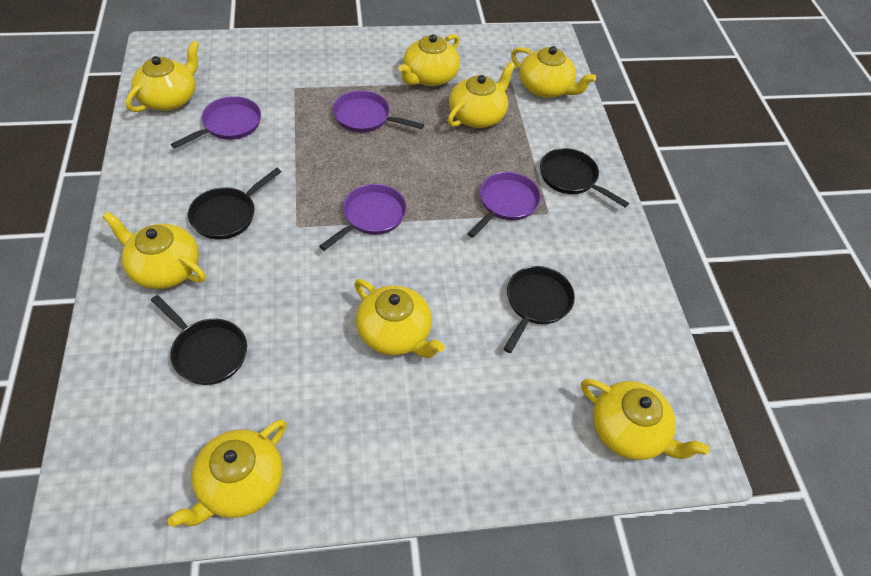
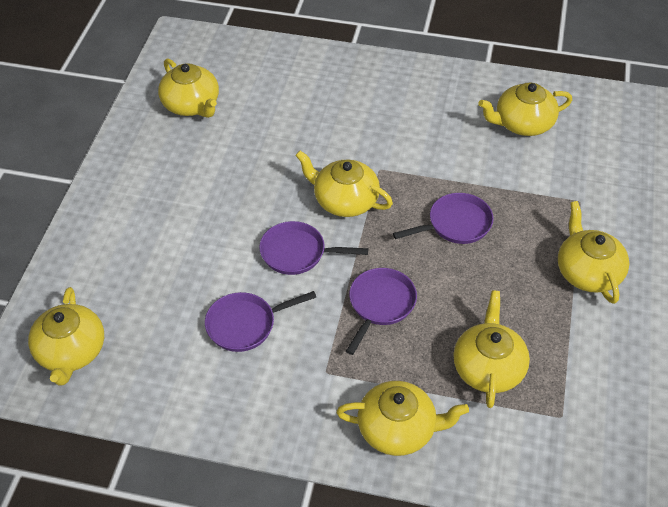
black pan: [151,295,247,385] [188,168,281,240] [504,266,575,353] [540,148,629,207] = 4 -> none = 0
yellow teapot: [103,212,206,289] [126,40,199,112] [168,420,287,527] [354,279,445,358] [398,34,460,86] [448,62,515,128] [511,46,596,98] [581,379,709,460] = 8 -> [28,287,104,386] [158,58,219,118] [295,151,393,217] [336,381,469,456] [453,290,530,408] [478,83,572,136] [558,201,629,304] = 7

